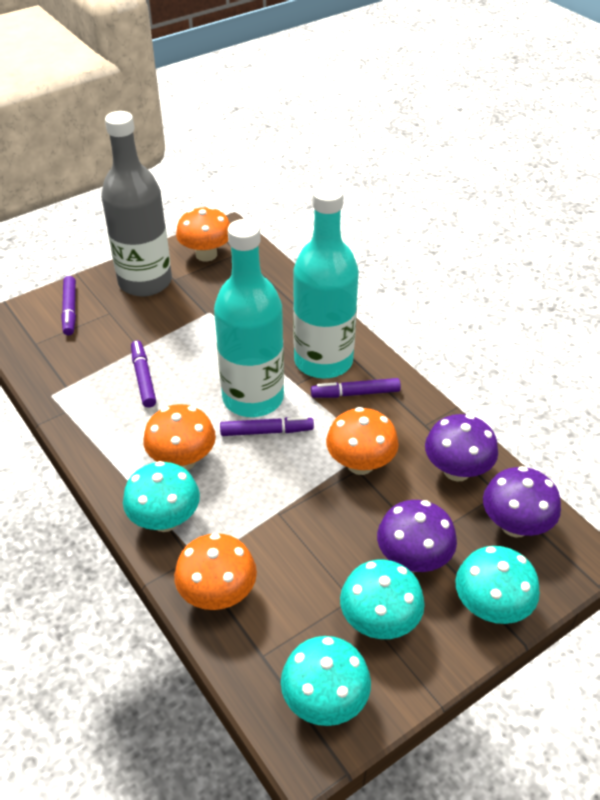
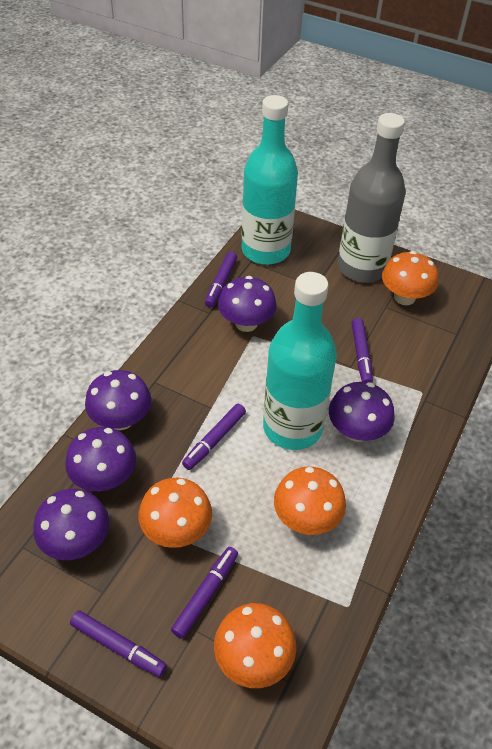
purple marker: [61,276,76,335] [131,340,156,407] [220,417,314,436] [311,378,401,398] = 4 -> [70,610,167,677] [171,547,238,639] [182,404,246,470] [205,252,237,308] [352,318,373,383] = 5
purple mushroom: [377,500,457,572] [425,414,498,481] [483,466,561,538] = 3 -> [33,489,109,560] [65,427,136,491] [85,370,151,430] [218,276,277,332] [329,382,395,442] = 5
turquoise mushroom: [123,461,200,532] [281,636,371,726] [340,560,425,639] [455,546,540,624] = 4 -> none = 0

